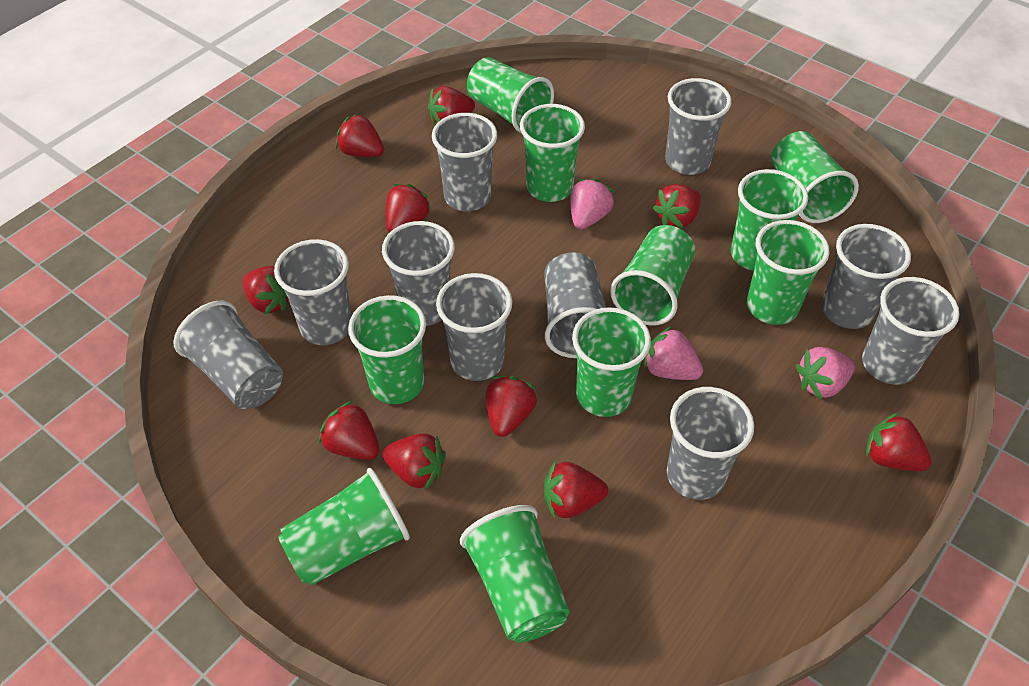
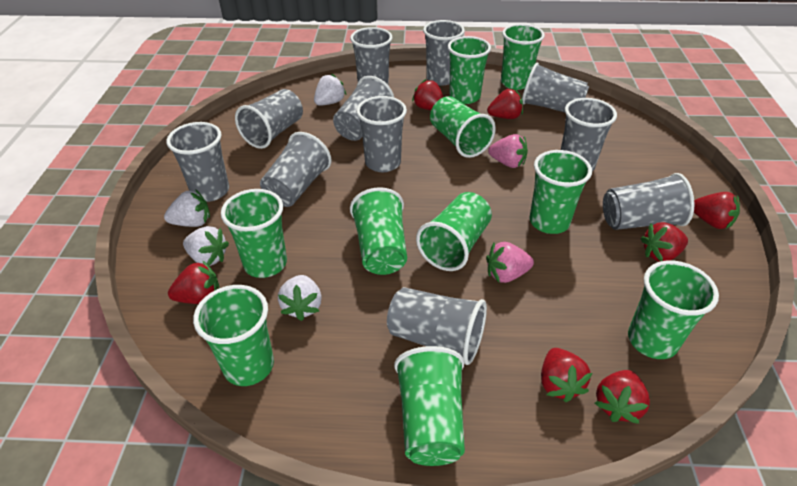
grey cup: [173,301,283,409] [274,239,352,345] [382,221,455,326] [432,113,497,211] [436,273,512,381] [544,252,607,358] [665,78,732,175] [667,387,754,500] [822,224,911,329] [862,277,960,385] = 10 -> [166,122,229,202] [235,89,303,149] [260,132,332,207] [333,76,394,141] [350,27,392,85] [356,96,407,172] [387,287,487,365] [423,20,465,86] [522,63,589,113] [561,98,617,171] [603,173,695,230] = 11
pink strawberry: [570,179,614,229] [644,326,703,380] [796,347,855,400] = 3 -> [486,242,534,283] [488,134,528,168] = 2
red strawberry: [243,266,289,314] [319,401,380,460] [336,113,384,157] [383,433,446,491] [386,184,432,232] [428,86,475,125] [486,376,537,437] [544,462,608,519] [653,184,701,228] [866,412,932,471] = 10 -> [168,260,219,304] [412,79,443,110] [487,89,523,119] [541,348,592,402] [595,370,650,424] [641,222,688,262] [694,192,740,229] = 7
white strawberry: none = 0 -> [164,189,210,227] [183,226,229,266] [278,275,322,321] [314,74,346,106] = 4

